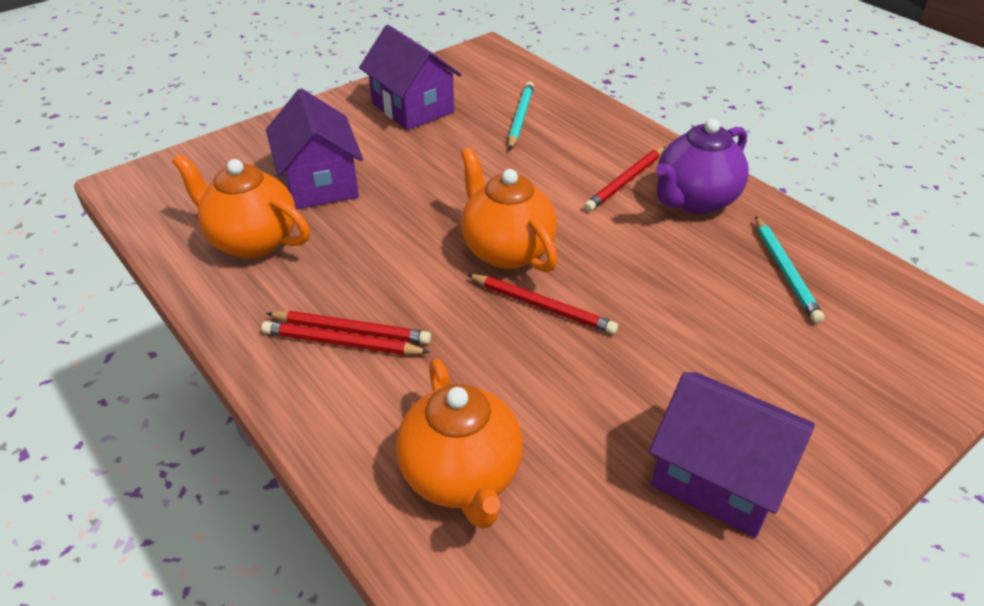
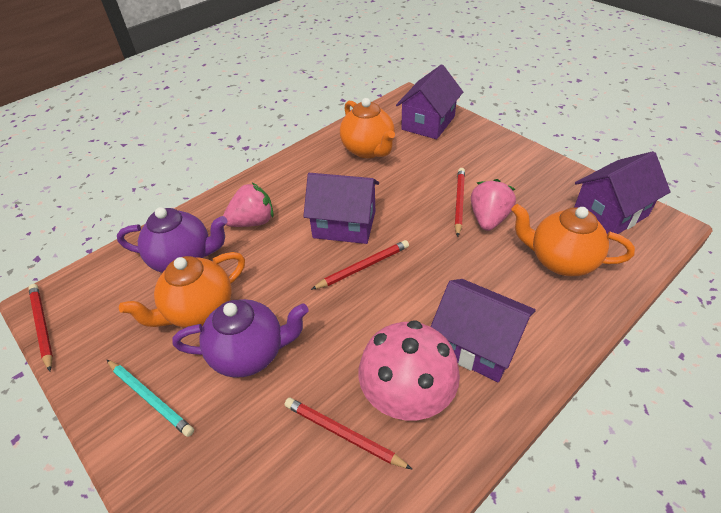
pink mushroom: none = 0 -> [358,320,460,420] = 1
pink strawberry: none = 0 -> [223,183,273,227] [471,179,516,231] = 2
purple house: [266,88,363,210] [359,25,462,130] [649,372,815,538] = 3 -> [303,173,379,244] [396,64,463,139] [431,279,536,382] [574,151,671,234] = 4
purple teapot: [656,119,749,214] = 1 -> [117,207,227,273] [172,299,309,378] = 2
turquoise pencil: [508,82,534,150] [755,216,824,323] = 2 -> [107,360,194,437] = 1

